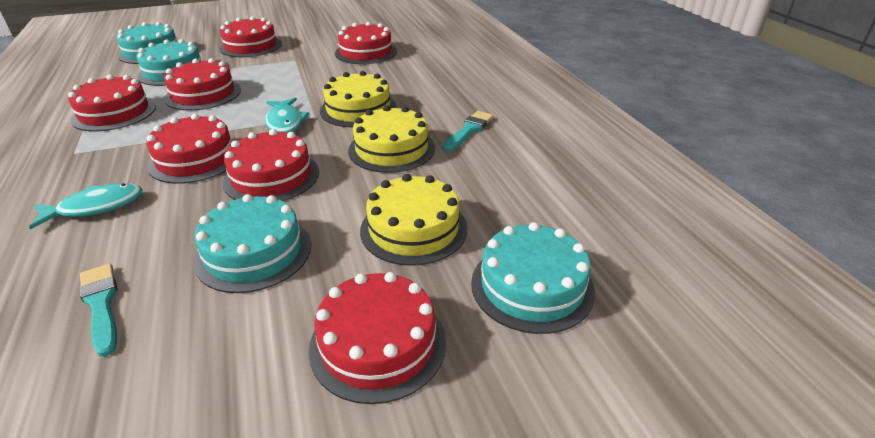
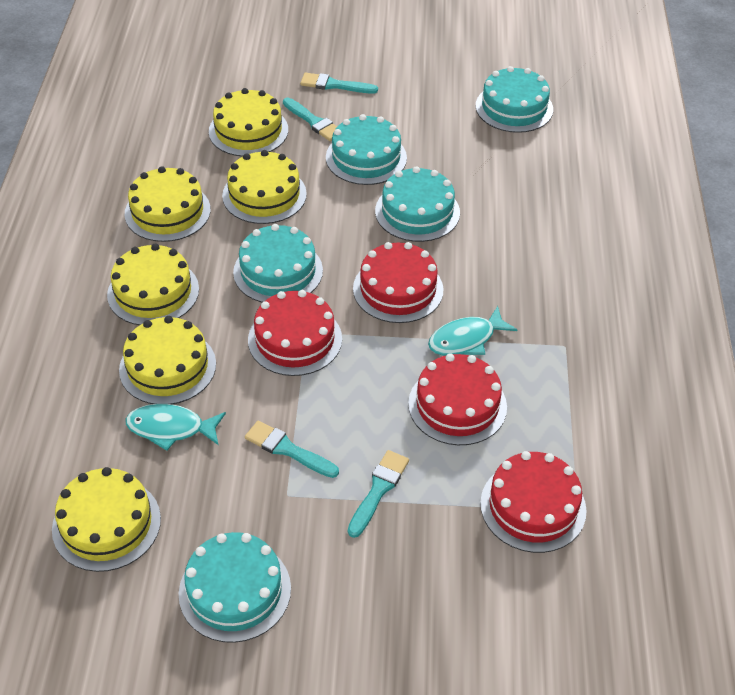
red cake: [68,74,156,131] [146,114,234,184] [164,58,241,111] [219,16,282,57] [223,129,319,201] [309,272,446,404] [335,22,397,64] = 7 -> [248,290,342,376] [353,242,444,323] [408,353,507,445] [480,451,587,553] = 4
turquoise brush: [79,264,117,357] [442,111,494,152] = 2 -> [245,421,339,478] [283,97,337,141] [300,73,378,93] [348,450,409,538] = 4
turquoise cake: [117,22,177,64] [136,39,201,86] [194,194,311,293] [471,222,595,334] = 4 -> [179,532,291,643] [233,224,323,303] [326,114,407,185] [375,166,460,242] [476,66,553,133] = 5
yellow cake: [320,71,397,127] [348,105,435,173] [360,174,467,266] = 3 -> [52,467,161,572] [107,243,199,325] [119,316,216,404] [125,166,211,242] [209,88,288,157] [222,150,307,224] = 6

